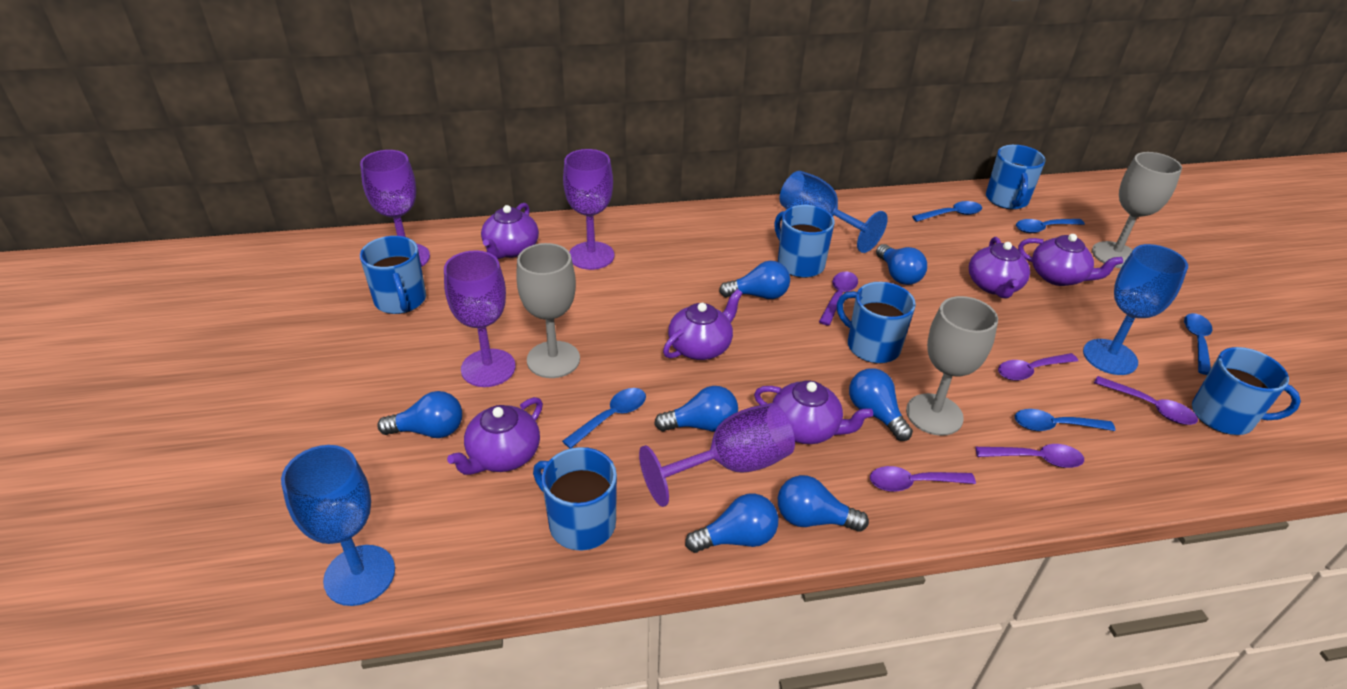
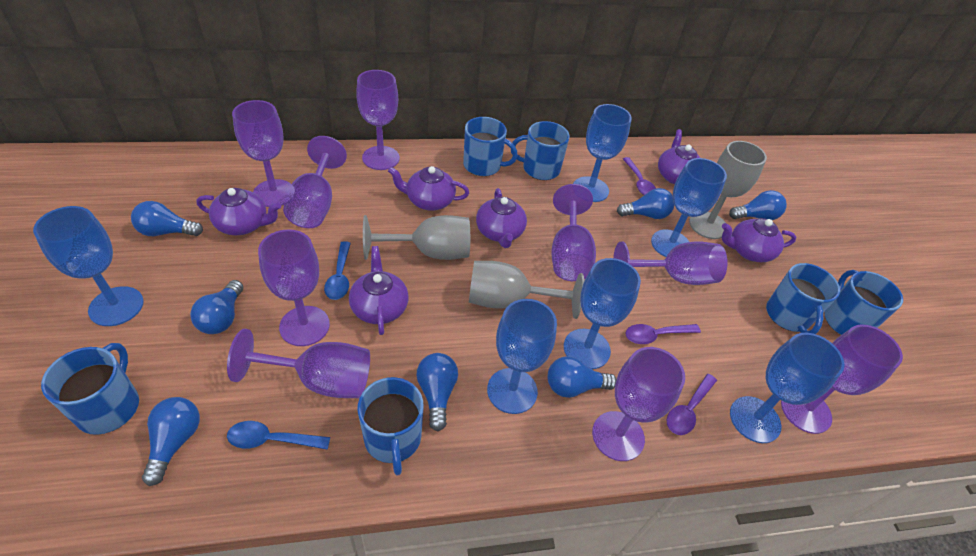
blue goblet: [281,445,395,606] [780,171,888,253] [1083,244,1188,375] = 3 -> [33,206,144,326] [487,299,557,414] [564,258,641,369] [573,104,632,202] [651,158,727,257] [730,333,844,443] = 6
blue spoon: [562,388,646,448] [912,201,982,222] [1015,409,1115,431] [1016,219,1085,233] [1184,313,1212,375] = 5 -> [227,421,330,450] [324,242,351,300] = 2
purple goblet: [360,150,430,267] [444,250,515,387] [563,149,614,270] [639,403,795,507] = 4 -> [227,329,370,398] [232,100,291,207] [258,229,330,346] [283,136,347,228] [356,70,400,170] [552,184,596,281] [592,347,685,461] [613,241,727,285] [781,325,903,434] = 9
purple spoon: [819,271,858,326] [870,466,976,492] [975,444,1084,468] [998,353,1078,381] [1094,376,1198,425] = 5 -> [623,157,656,195] [625,324,701,344] [666,374,717,435] = 3

